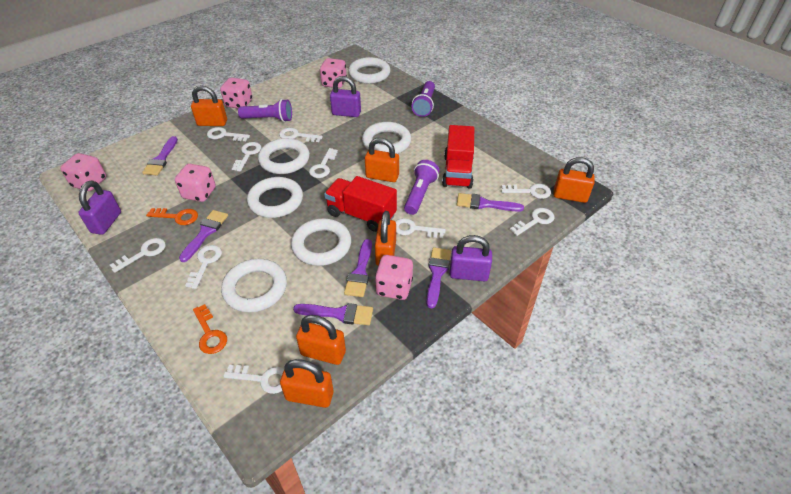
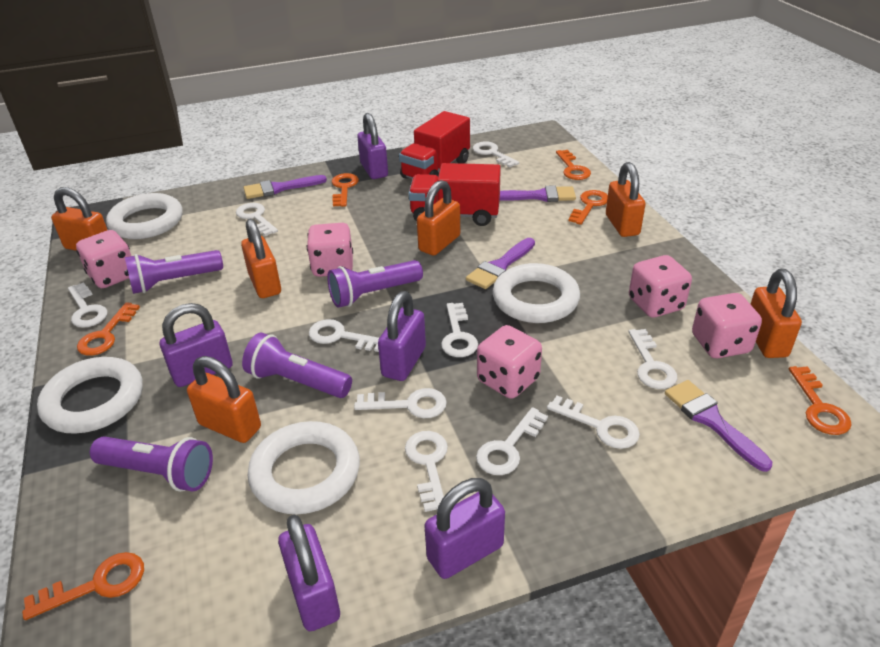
orange key: [146,208,198,225] [193,304,227,354] = 2 -> [22,552,144,620] [77,302,140,356] [332,173,359,207] [556,150,591,180] [568,190,608,225] [789,366,852,435] = 6
purple brush: [142,136,178,175] [179,210,228,262] [293,303,373,325] [344,239,372,297] [426,247,451,308] [457,193,524,212] = 6 -> [244,175,327,199] [466,238,535,289] [499,185,576,202] [665,380,772,472] = 4
purple flashlight: [238,99,292,122] [404,160,440,215] [412,81,435,117] = 3 -> [90,436,213,492] [125,250,223,294] [242,333,352,398] [327,260,423,308] = 4
purple padlock: [78,181,121,235] [330,76,361,117] [450,235,492,281] = 3 -> [160,303,233,387] [278,515,340,631] [357,113,388,179] [378,291,426,381] [424,478,505,579] = 5
white ring: [221,259,287,312] [247,177,303,218] [258,138,310,174] [291,218,351,266] [348,57,390,84] [362,122,411,154] = 6 -> [37,357,143,434] [106,193,183,239] [248,421,360,514] [493,263,580,323] = 4

